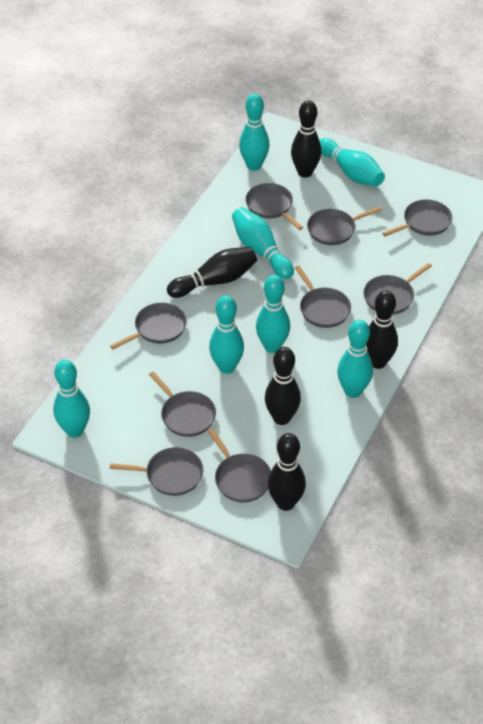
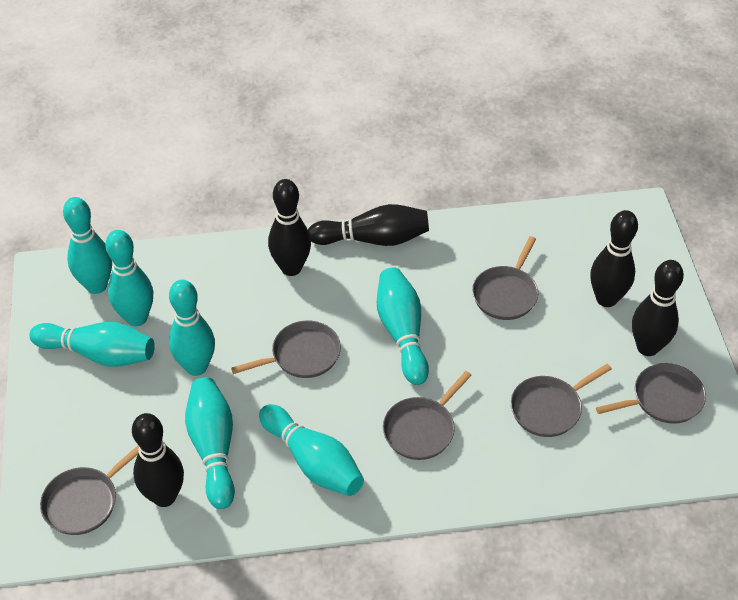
grey pan: [110,303,187,350] [110,447,203,496] [149,371,216,437] [208,429,271,502] [245,183,303,230] [295,266,351,328] [307,207,382,245] [363,263,432,315] [382,200,452,237] = 9 -> [40,445,139,535] [231,321,341,378] [383,371,472,460] [472,236,538,320] [511,364,612,437] [596,363,706,424] = 6

